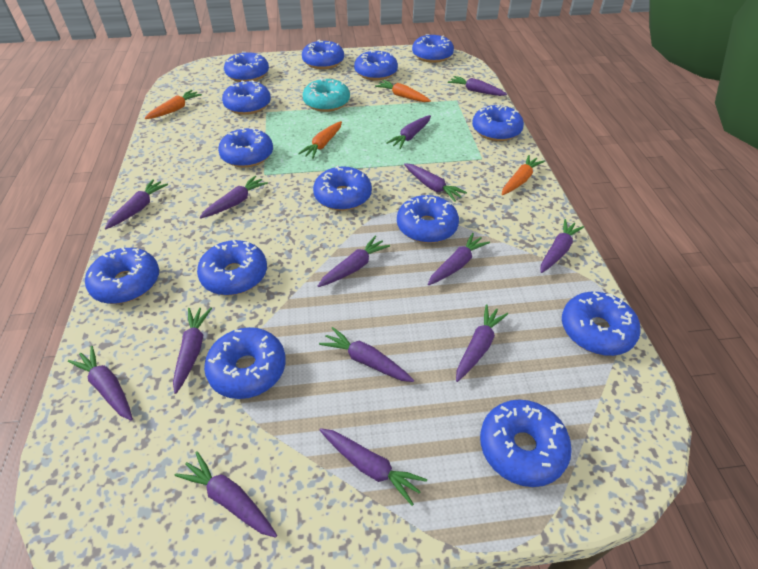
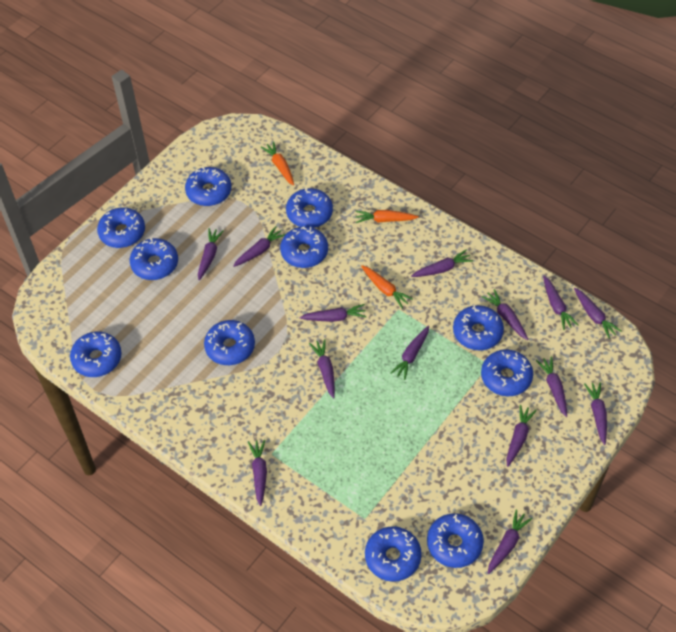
blue donut: [85,247,159,304] [197,240,267,295] [204,327,286,399] [218,128,273,168] [222,80,271,115] [224,52,269,82] [302,40,344,69] [313,165,372,211] [354,50,398,80] [397,195,459,243] [412,34,454,63] [472,105,524,141] [480,399,572,487] [562,292,641,356] = 14 -> [70,332,122,377] [97,207,145,248] [130,238,178,280] [185,167,232,206] [204,320,255,365] [280,226,328,268] [286,188,333,228] [365,526,422,582] [427,513,484,568] [453,305,504,350] [481,349,533,396] = 11
orange carrot: [145,90,202,119] [298,121,342,159] [375,80,431,102] [502,155,545,195] = 4 -> [261,142,294,186] [355,210,419,223] [361,265,413,309] = 3
turquoise donut: [303,78,350,112] = 1 -> none = 0

